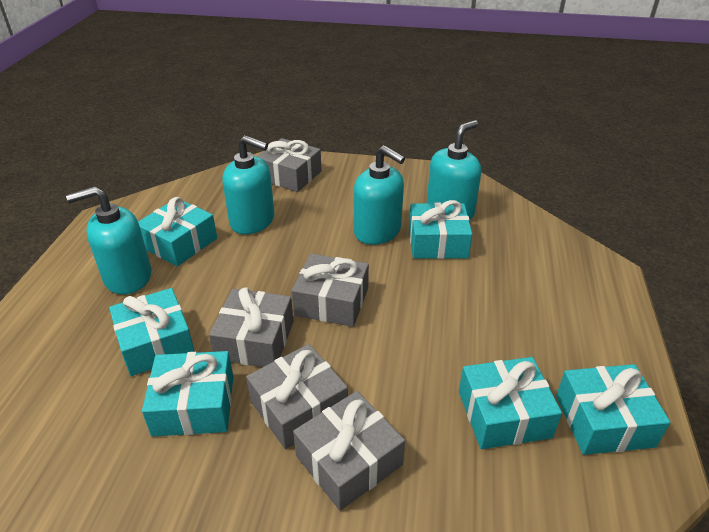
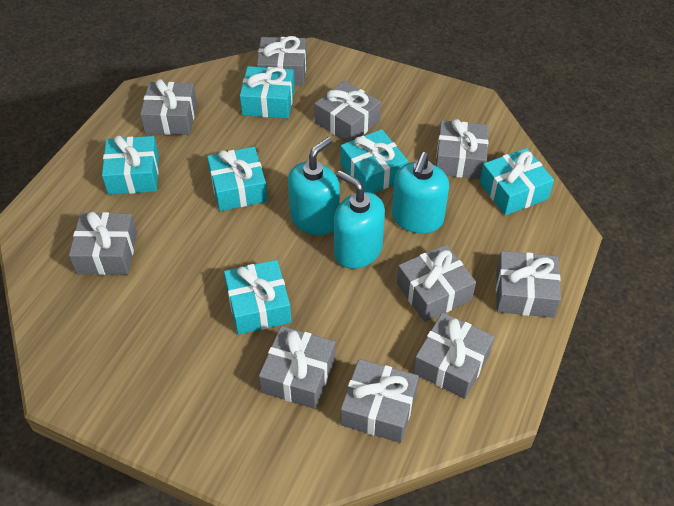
grey gift: [209,287,294,367] [246,344,348,449] [257,138,322,192] [292,254,369,327] [293,391,405,511] = 5 -> [69,212,137,275] [140,79,197,135] [257,36,307,85] [259,326,335,409] [314,81,381,142] [341,359,419,443] [397,244,476,322] [413,312,494,399] [436,119,488,179] [496,251,561,318] = 10
turquoise soap dispenser: [66,186,151,295] [222,135,274,234] [354,145,405,245] [427,120,481,220] = 4 -> [288,137,340,235] [334,171,385,269] [392,152,449,234] = 3

